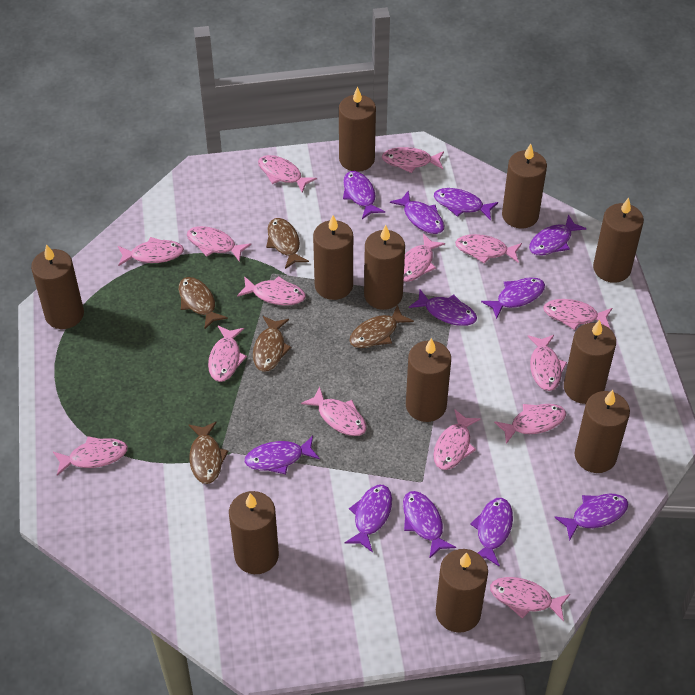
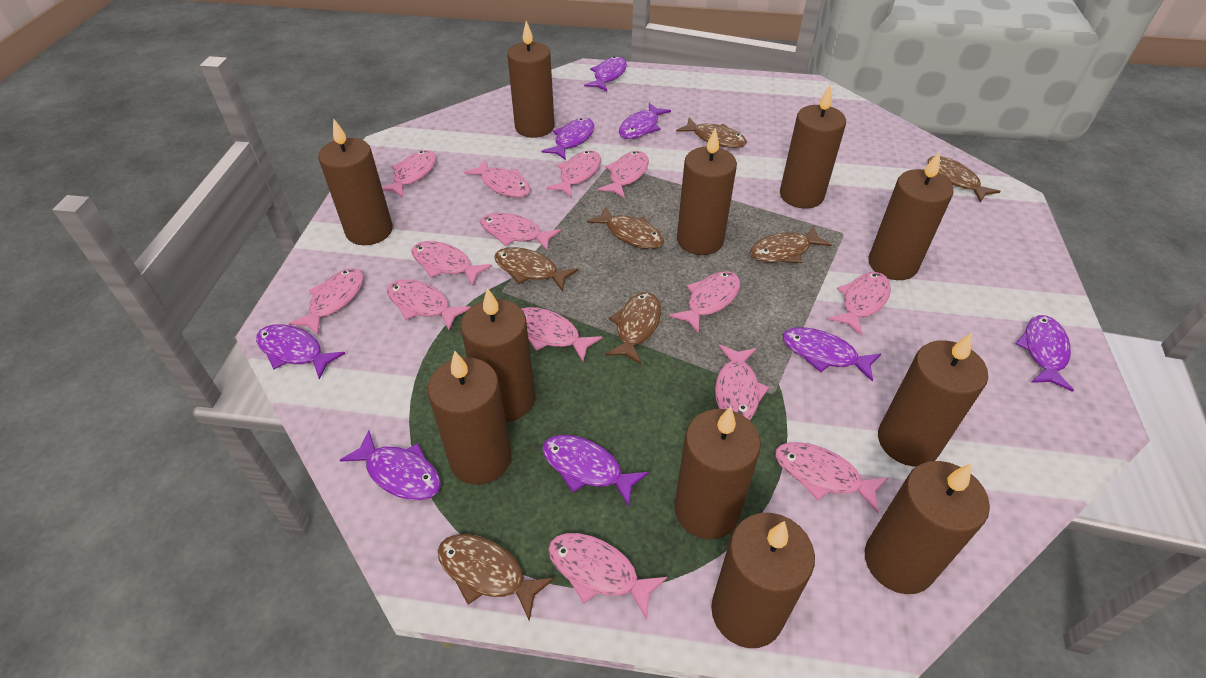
brown fish: [179,277,228,329] [189,421,228,484] [253,316,292,372] [266,218,309,269] [349,305,414,348] = 5 -> [438,534,554,621] [494,247,578,292] [587,206,664,249] [605,292,661,364] [676,118,747,148] [750,226,832,263] [928,156,1001,202] = 7
pink fish: [53,436,128,476] [118,237,184,266] [187,226,251,262] [208,326,247,382] [237,276,306,305] [258,155,317,193] [301,386,367,436] [382,147,444,173] [404,234,445,282] [433,409,481,470] [455,234,522,264] [490,577,570,621] [494,404,566,444] [527,335,567,391] [543,299,612,330] = 15 -> [288,268,364,335] [382,150,436,198] [387,279,471,330] [411,241,492,286] [464,159,530,198] [480,213,561,250] [522,307,602,361] [546,150,601,197] [548,533,668,620] [598,151,649,198] [669,271,740,333] [715,345,769,420] [775,442,888,513] [828,272,891,335] = 14
purple fish: [245,436,320,474] [343,171,385,219] [345,485,392,552] [390,191,445,234] [403,491,456,559] [409,289,477,326] [434,188,498,220] [470,498,513,567] [481,277,545,319] [529,214,587,256] [554,494,628,540] = 11 -> [256,324,345,379] [340,430,441,500] [542,118,594,160] [542,435,649,507] [584,57,627,91] [619,103,671,139] [783,327,881,382] [1015,315,1074,392] = 8

